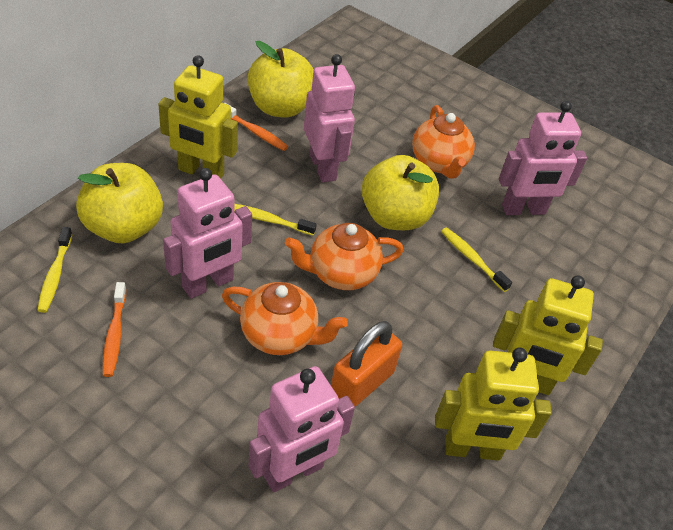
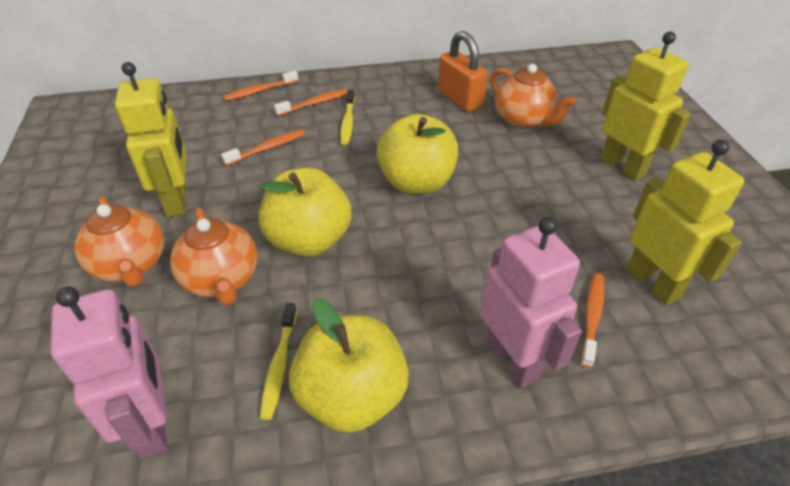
orange toothbrush: [103,282,126,377] [225,103,288,151] = 2 -> [221,130,305,166] [223,71,298,101] [274,89,348,116] [580,273,605,368] = 4
pink robot: [163,168,252,299] [248,366,355,492] [304,54,355,183] [499,101,587,215] = 4 -> [51,287,167,459] [480,217,582,388] = 2
yellow toothbrush: [37,227,72,313] [234,204,317,235] [441,227,512,292] = 3 -> [260,303,297,420] [340,90,355,145] = 2

